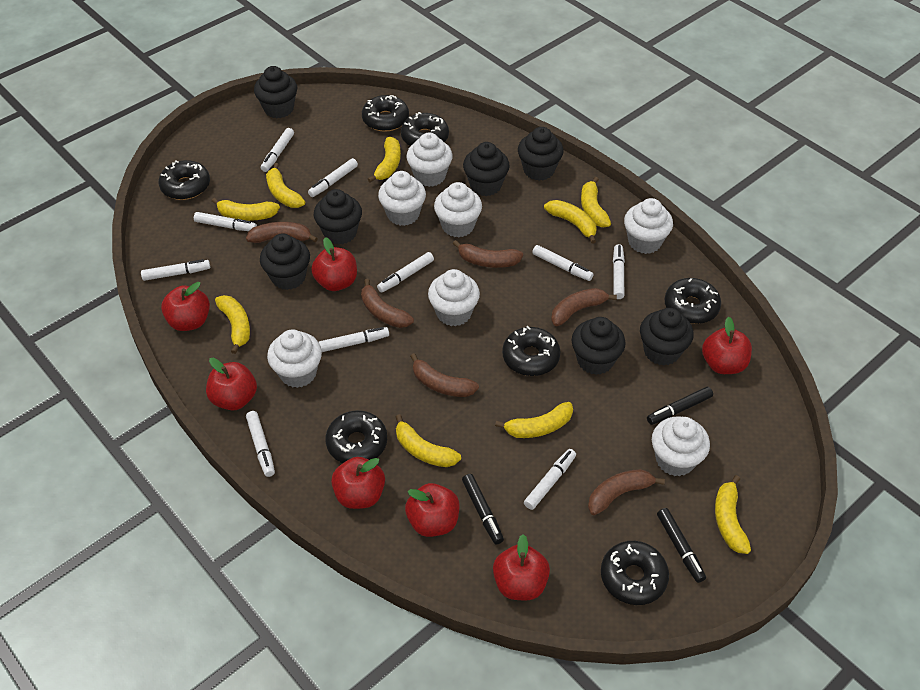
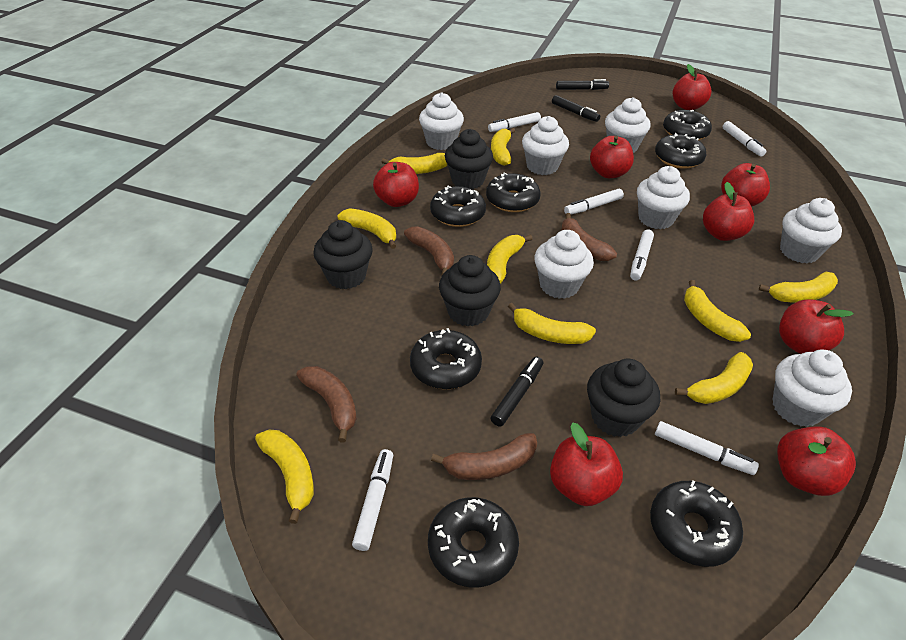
black cupcake: [254,66,297,118] [260,234,310,290] [314,189,362,245] [463,142,510,196] [518,127,564,181] [572,317,626,375] [640,308,694,365] = 7 -> [313,220,373,289] [439,255,501,326] [445,129,493,189] [587,359,660,437] = 4
brown banana: [246,222,318,243] [361,279,414,328] [410,353,479,397] [453,240,523,268] [551,288,617,326] [588,469,665,515] = 6 -> [296,366,357,442] [404,226,454,275] [431,433,537,480] [561,213,617,261] = 4
red apple: [161,282,210,331] [206,358,257,411] [311,237,357,291] [331,457,385,509] [405,483,459,537] [493,534,550,600] [702,317,752,374] = 7 -> [373,162,419,207] [550,422,623,506] [590,136,634,178] [673,64,712,110] [703,182,754,241] [721,163,770,207] [777,427,856,496] [779,299,854,354] = 8
white marker: [141,259,210,281] [194,212,257,231] [246,411,275,477] [261,128,294,172] [308,158,358,197] [319,327,389,352] [377,252,434,293] [524,449,576,510] [532,245,594,281] [613,244,625,299] = 10 -> [352,449,393,551] [488,112,541,132] [564,189,624,215] [630,229,654,280] [655,421,759,475] [723,121,766,156] = 6

